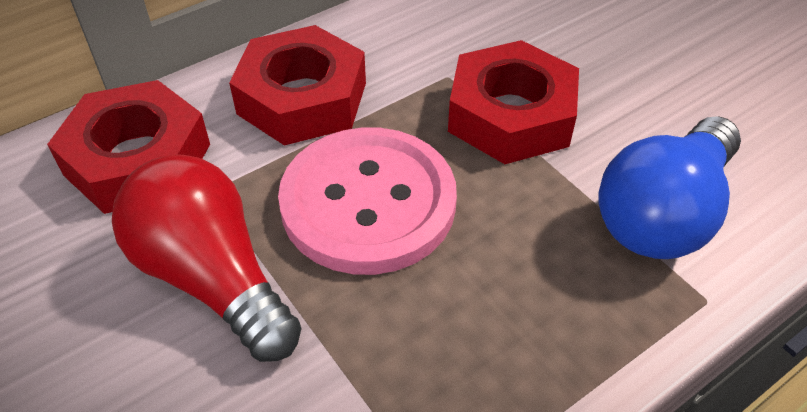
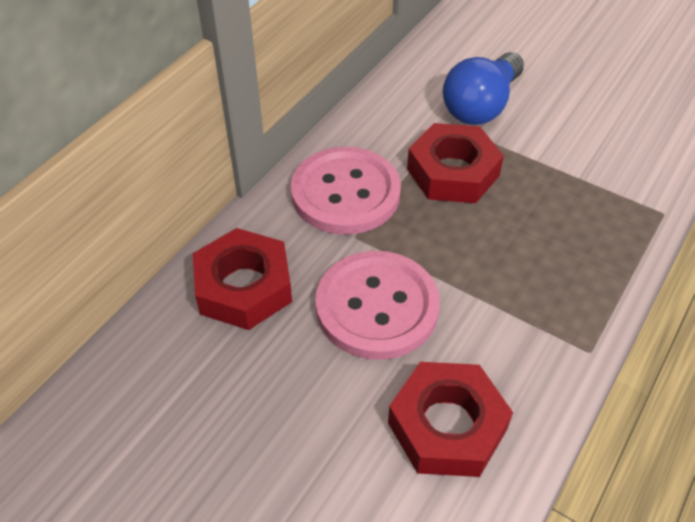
pink button: [278,127,457,275] = 1 -> [291,147,401,235] [315,251,440,360] = 2
red light bulb: [112,154,302,362] = 1 -> none = 0

